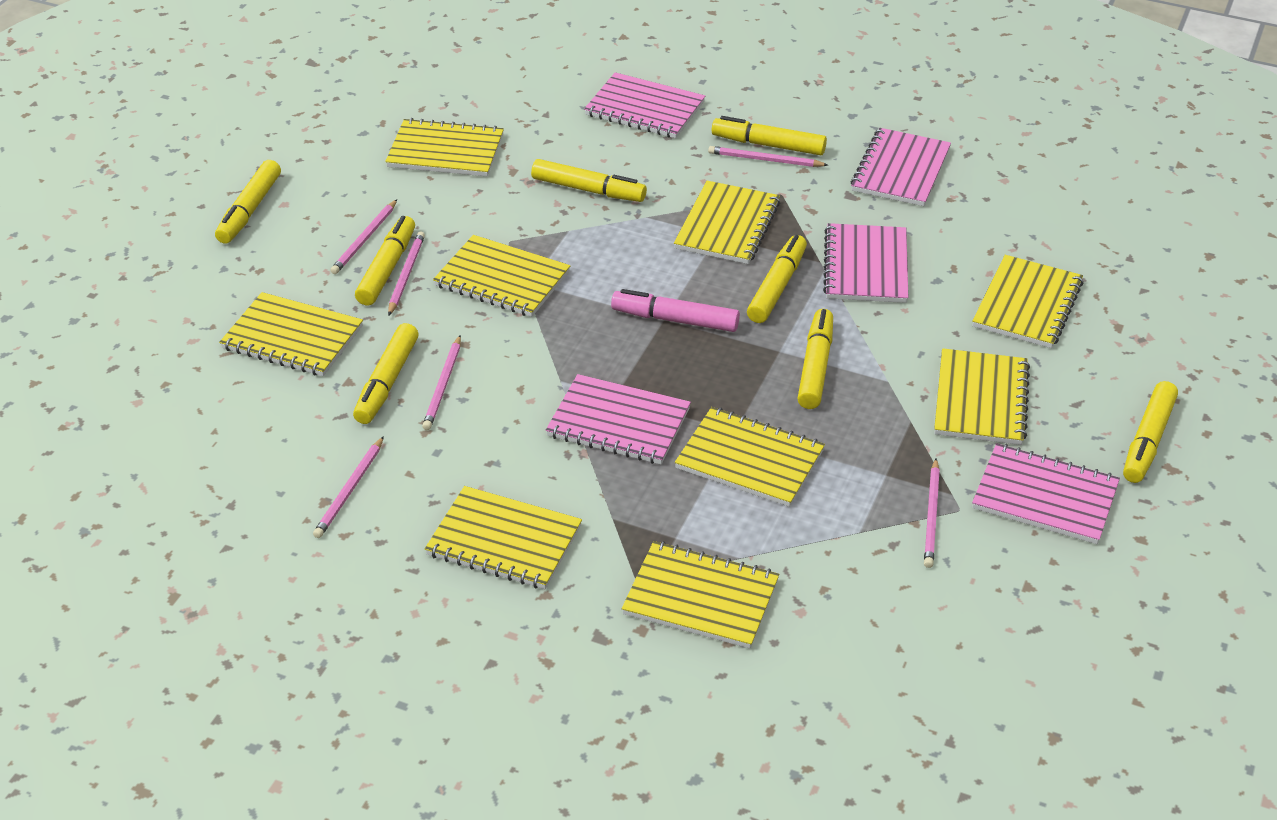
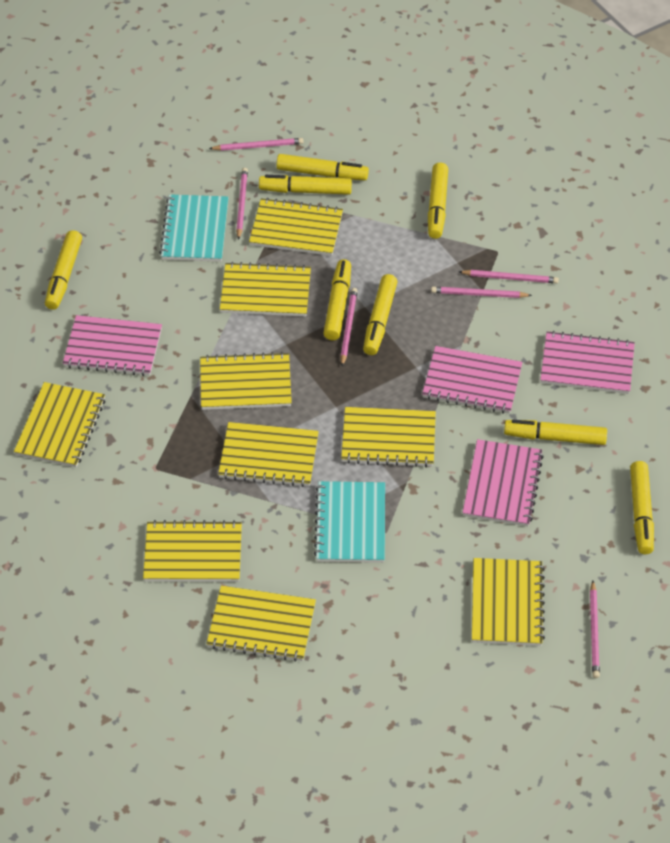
pink marker: [611,289,740,332] = 1 -> none = 0
pink notebook: [546,374,691,464] [584,72,705,138] [823,223,908,303] [851,128,951,206] [972,443,1120,544] = 5 -> [63,315,162,376] [422,346,522,414] [462,439,544,526] [540,331,635,394] = 4
turquoise notebook: none = 0 -> [159,194,229,262] [314,481,385,563] = 2

